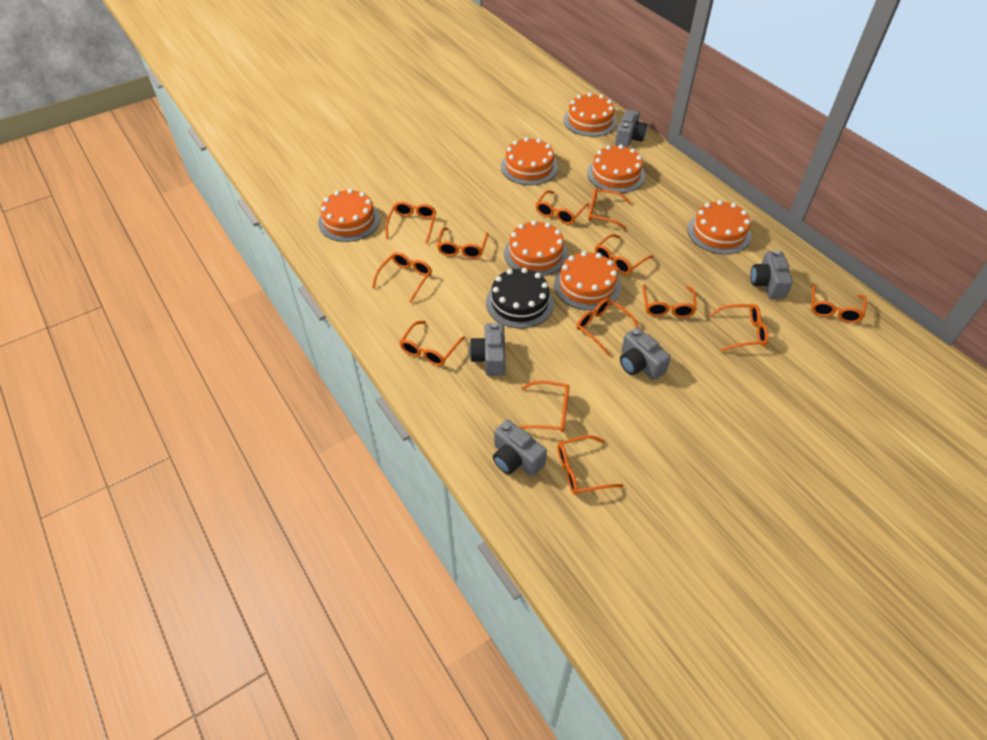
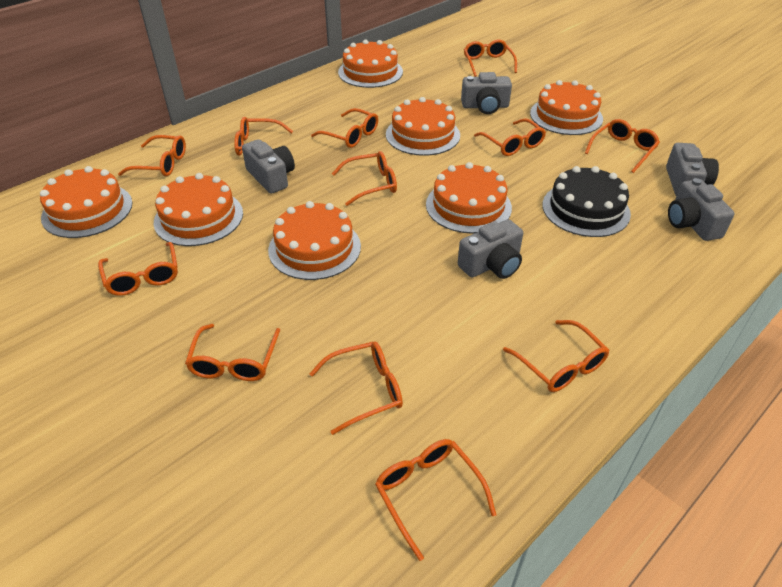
orange glasses: [372,252,432,303] [385,202,436,243] [399,321,465,366] [437,228,488,259] [518,380,569,432] [536,190,589,225] [557,435,623,495] [576,298,639,356] [588,188,631,230] [595,234,653,275] [643,284,696,318] [709,304,769,351] [811,284,866,323] = 13 -> [98,242,178,296] [118,135,186,176] [185,324,280,381] [234,117,293,156] [309,341,403,435] [311,108,378,148] [332,151,397,206] [375,439,496,561] [464,39,517,77] [474,118,546,156] [503,320,609,392] [585,119,660,173] = 12

